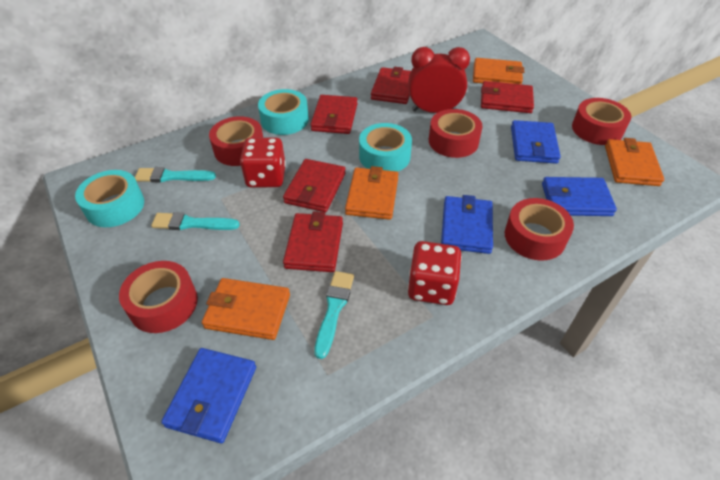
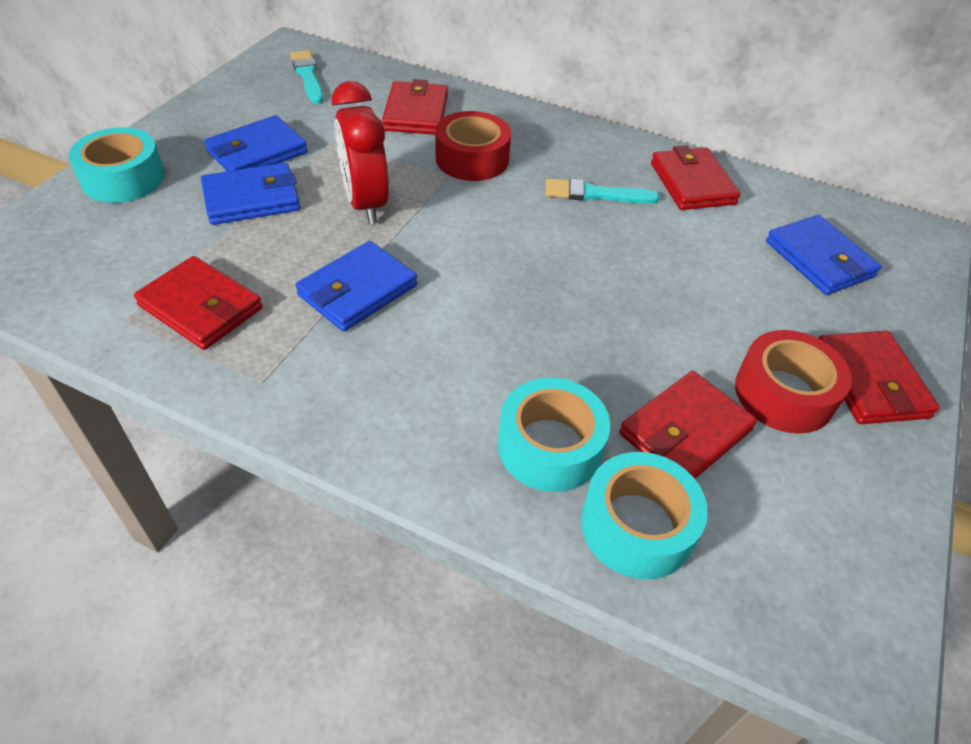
orange wallet: [202,278,290,340] [345,166,398,220] [473,58,524,85] [605,138,664,186] = 4 -> none = 0
red dice: [240,138,286,187] [408,241,462,305] = 2 -> none = 0
red tape: [119,261,198,333] [209,116,263,166] [429,109,483,158] [505,198,574,261] [572,98,631,145] = 5 -> [435,111,511,181] [735,330,852,434] = 2
turquoise brush: [135,167,216,182] [151,212,240,230] [314,271,354,359] = 3 -> [290,50,323,104] [546,178,660,204] = 2

